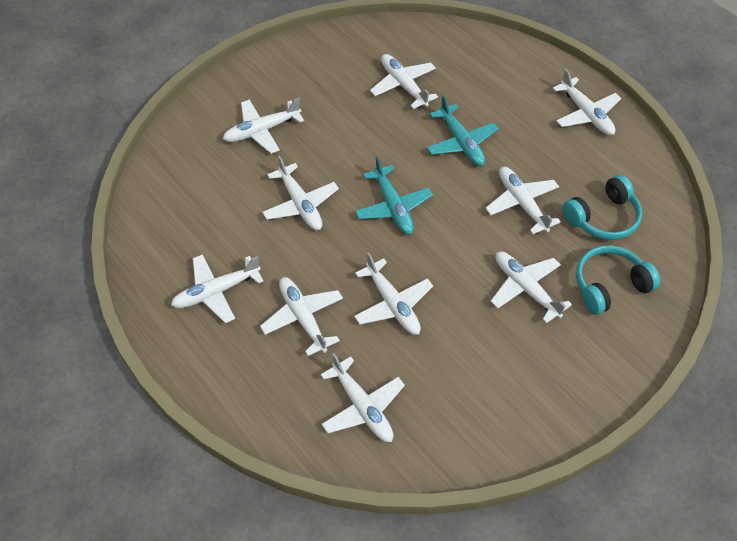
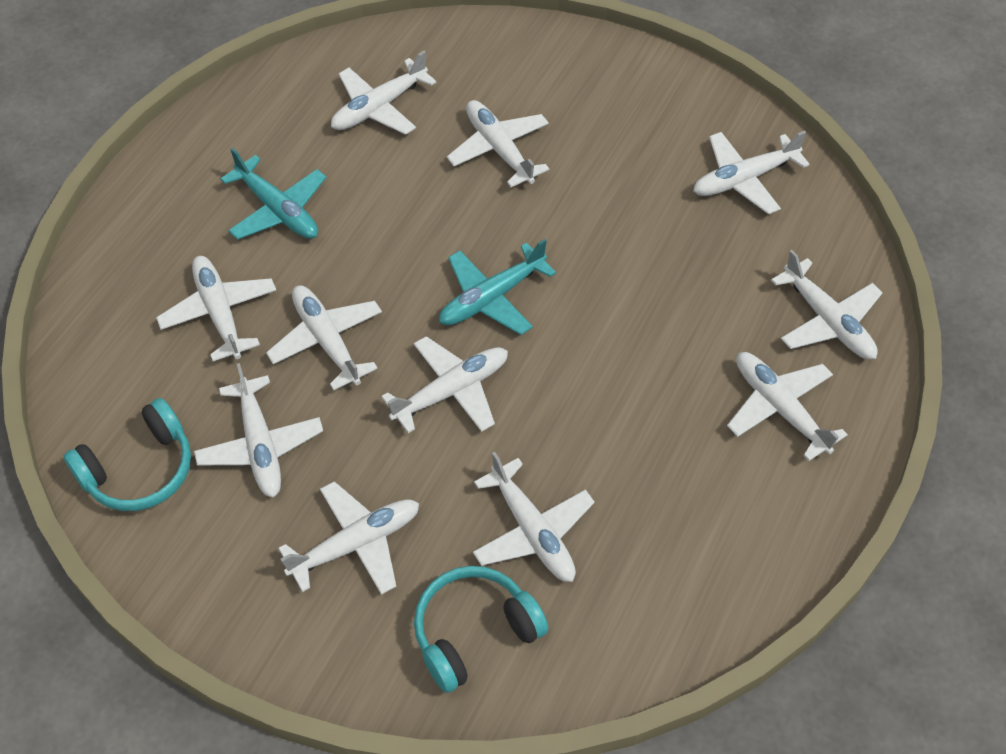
white plane: [171,254,264,323] [223,98,304,154] [260,277,343,356] [262,155,339,230] [320,353,405,442] [354,253,433,335] [370,54,438,109] [485,167,561,234] [490,251,572,323] [552,69,621,135] = 10 -> [156,256,276,361] [194,363,323,498] [266,285,382,390] [278,481,419,595] [331,50,437,135] [381,336,508,433] [447,100,549,187] [473,452,595,582] [693,131,810,214] [727,352,848,461] [771,250,882,360] = 11

